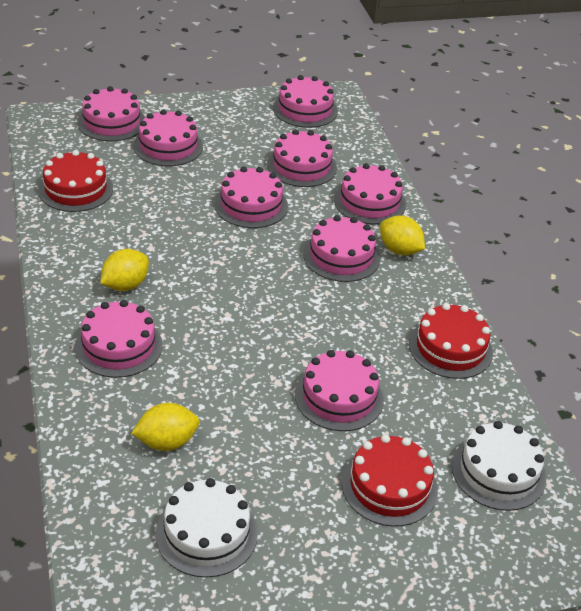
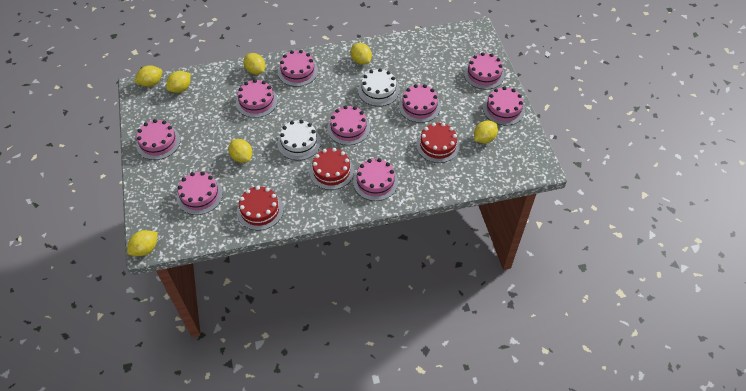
yellow lemon: [100,249,149,291] [131,403,200,451] [380,216,425,255] = 3 -> [127,230,158,256] [134,66,163,87] [166,71,191,93] [229,139,252,163] [244,53,265,75] [351,43,372,65] [474,121,498,143] = 7

